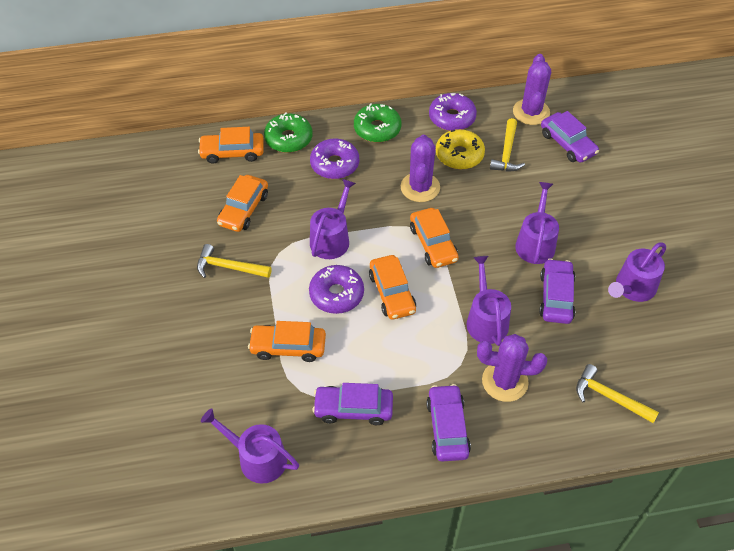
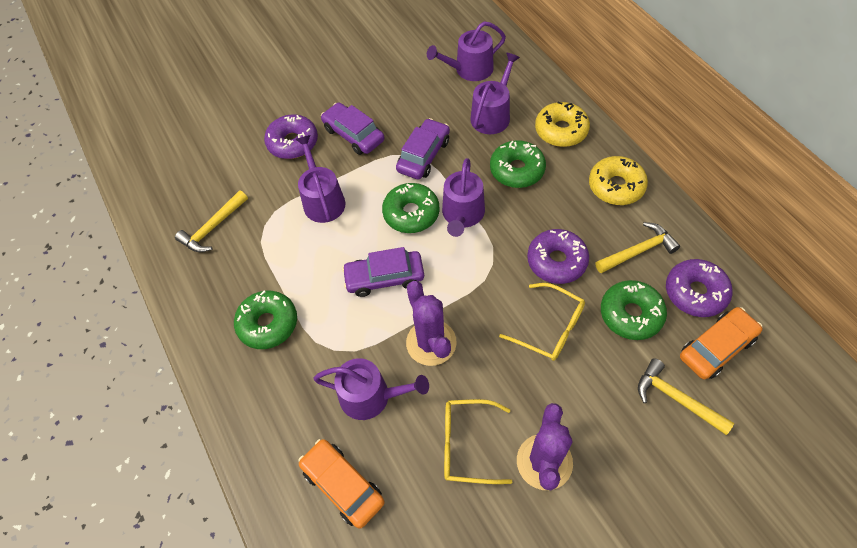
green donut: [264,112,313,153] [354,103,401,142] = 2 -> [234,291,297,349] [382,183,440,233] [490,140,546,188] [601,280,667,340] = 4
orange car: [198,127,264,164] [217,175,268,232] [248,321,326,362] [369,255,416,320] [410,208,459,268] = 5 -> [298,439,385,529] [680,307,763,379] = 2
purple cactus: [400,135,440,202] [477,334,547,402] [513,54,551,125] = 3 -> [406,281,457,366] [517,403,573,490] = 2
purple car: [312,383,393,425] [426,384,471,462] [539,258,575,324] [541,111,599,163] = 4 -> [321,102,384,155] [342,247,424,297] [396,118,450,180] = 3
yellow donut: [436,129,485,169] = 1 -> [535,102,590,147] [589,156,648,205] = 2
yellow glasses: none = 0 -> [444,399,512,484] [499,283,585,361] = 2

